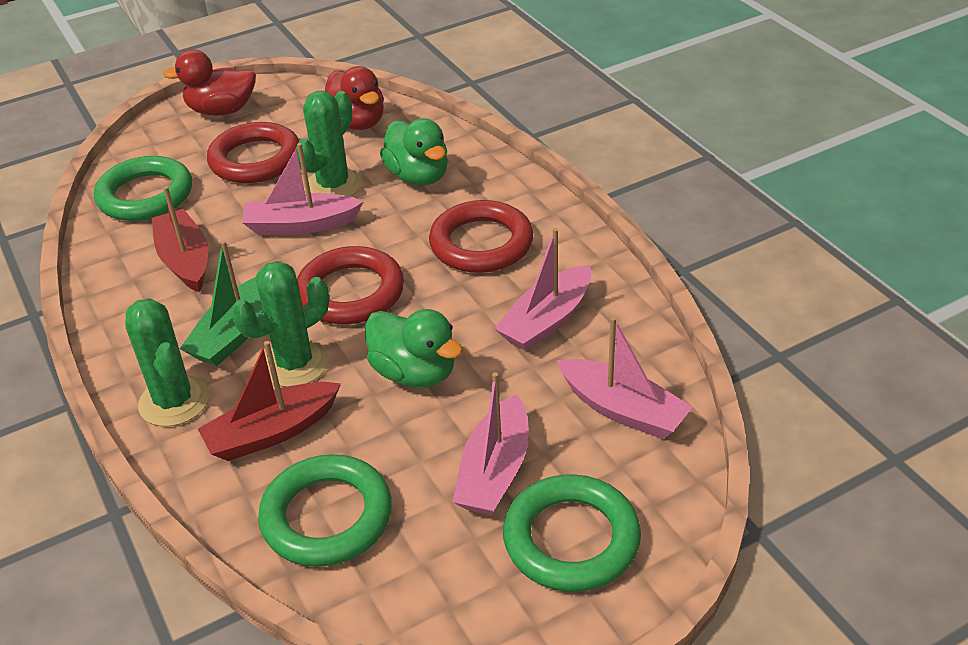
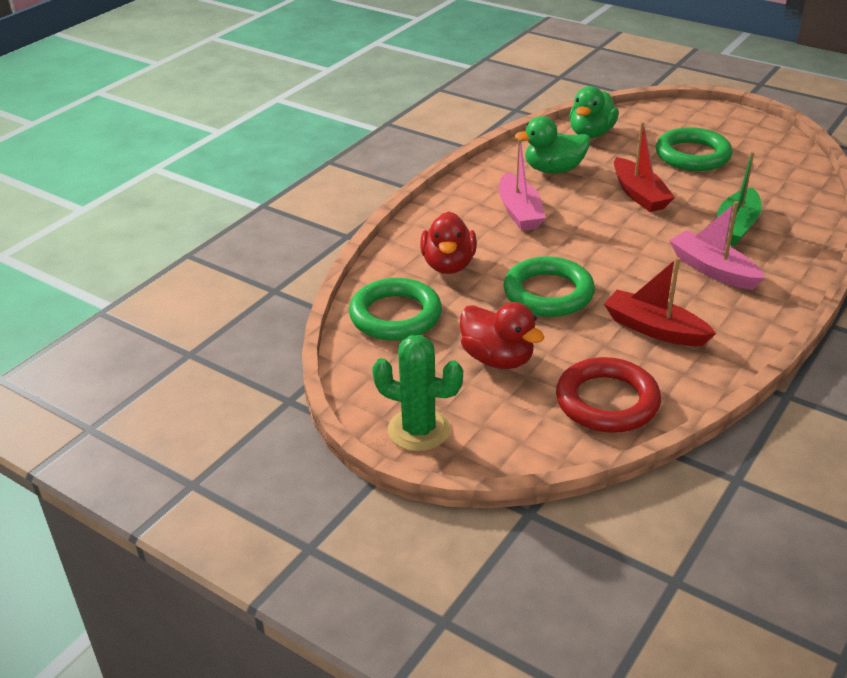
green cactus: [125,298,209,427] [231,261,329,387] [295,91,362,197] = 3 -> [372,335,463,451] = 1
pink boat: [242,143,364,235] [453,372,529,515] [494,228,591,351] [557,317,693,439] = 4 -> [499,138,546,231] [669,201,765,290] = 2
red ring: [207,122,299,183] [297,246,404,324] [429,200,533,273] = 3 -> [556,357,661,433] = 1

